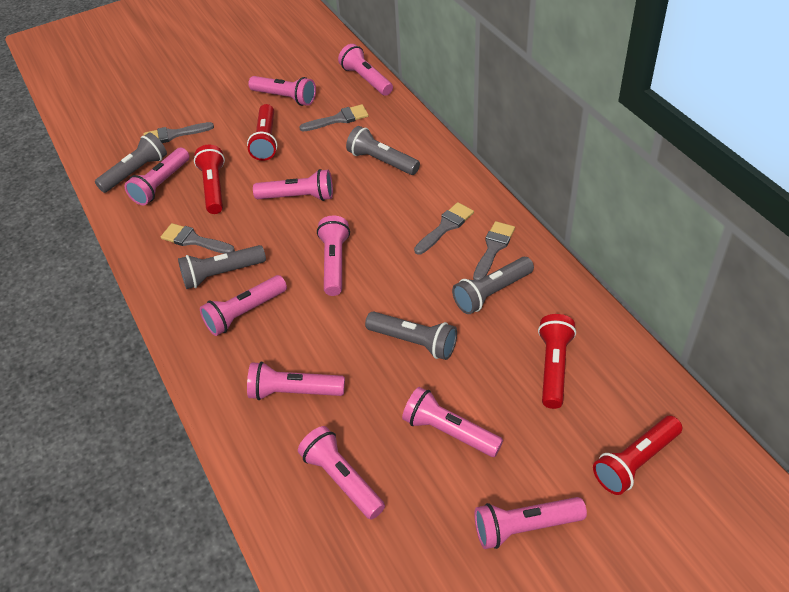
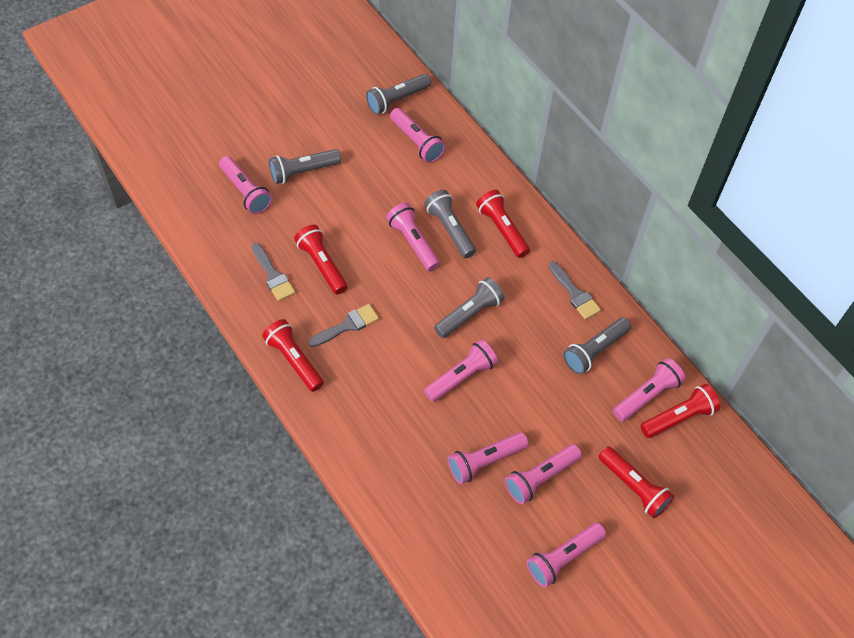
grey brush: [143,122,214,143] [161,223,235,254] [299,104,369,132] [414,202,474,254] [473,221,515,281] = 5 -> [252,243,295,301] [308,304,379,347] [549,261,601,320] = 3
pink flashlight: [125,148,190,205] [200,275,287,336] [247,362,345,400] [248,76,316,106] [253,169,333,201] [298,426,385,520] [317,216,350,296] [338,44,393,96] [402,387,503,457] [474,497,587,549] = 10 -> [219,156,272,214] [386,203,440,271] [390,108,445,163] [424,340,498,402] [448,432,529,484] [505,444,582,504] [527,523,606,587] [613,358,686,421] = 8
red flashlight: [194,145,225,214] [247,104,277,161] [538,314,576,409] [593,416,682,495] = 4 -> [262,319,324,392] [294,225,348,294] [476,190,530,258] [598,446,674,518] [641,384,720,438] = 5

